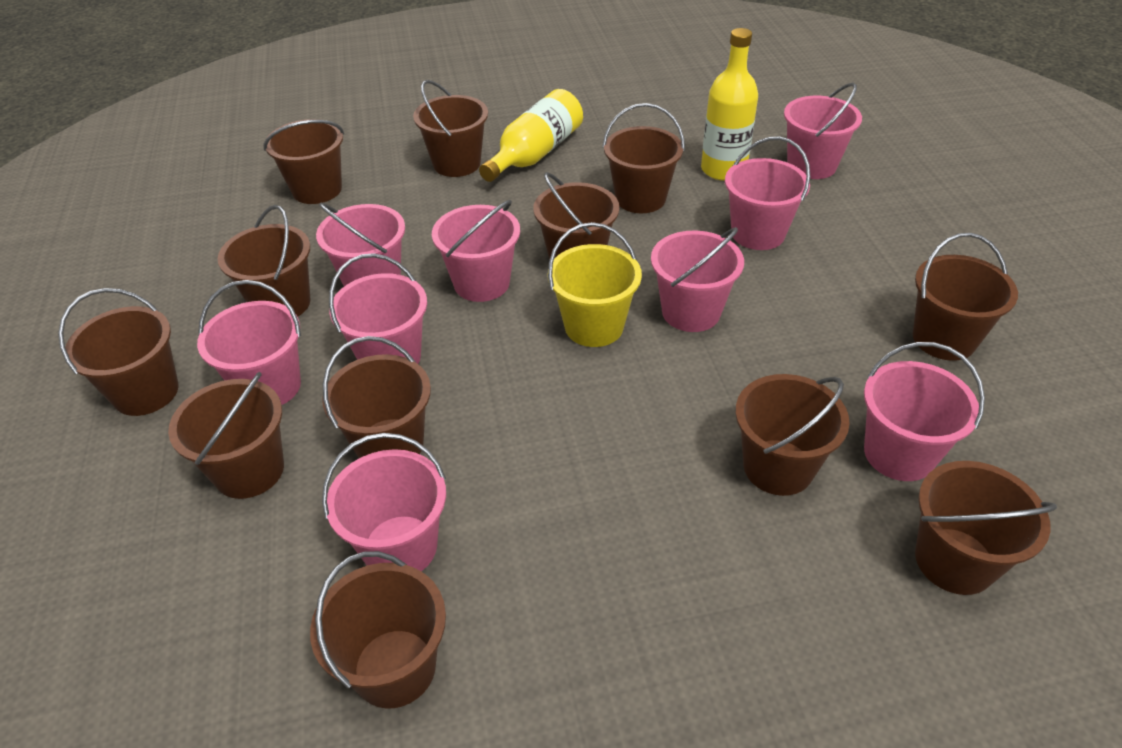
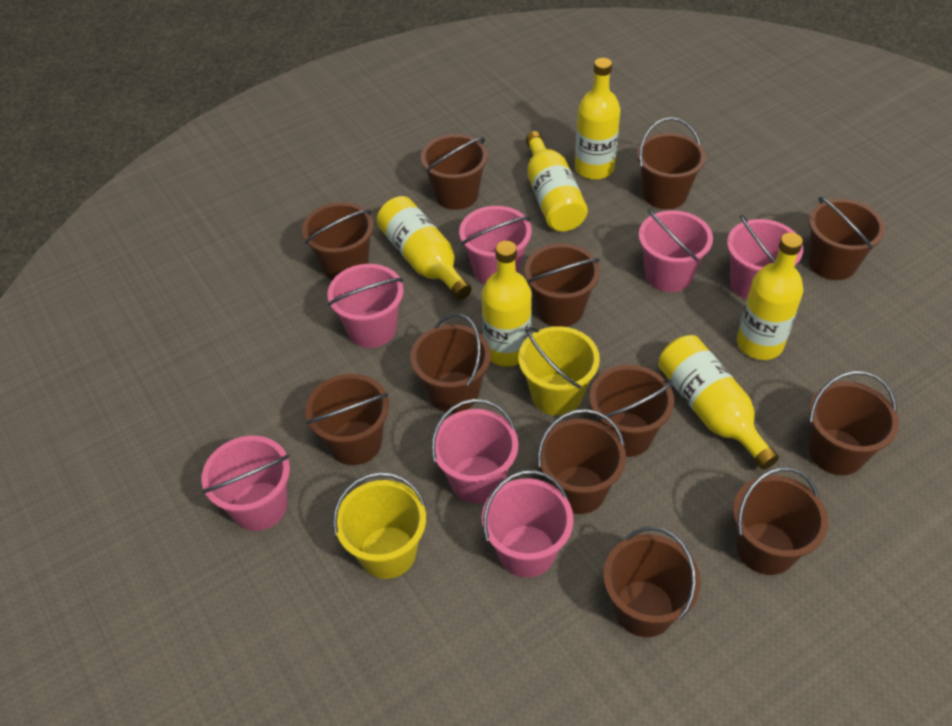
pink bucket: [197,280,301,405] [316,203,405,286] [322,433,446,571] [329,253,427,364] [432,200,520,302] [651,227,744,332] [725,136,810,250] [784,83,862,179] [864,342,985,481] = 9 -> [202,436,290,531] [328,264,404,348] [431,399,518,503] [459,206,532,284] [482,470,574,578] [638,209,713,292] [727,215,803,300] = 7
yellow bottle: [479,89,583,182] [701,28,758,181] = 2 -> [377,196,471,300] [482,241,532,367] [526,131,588,232] [575,58,621,180] [658,335,779,470] [737,233,804,360] = 6
yellow bucket: [548,222,642,347] = 1 -> [333,472,426,579] [518,326,600,416] = 2

